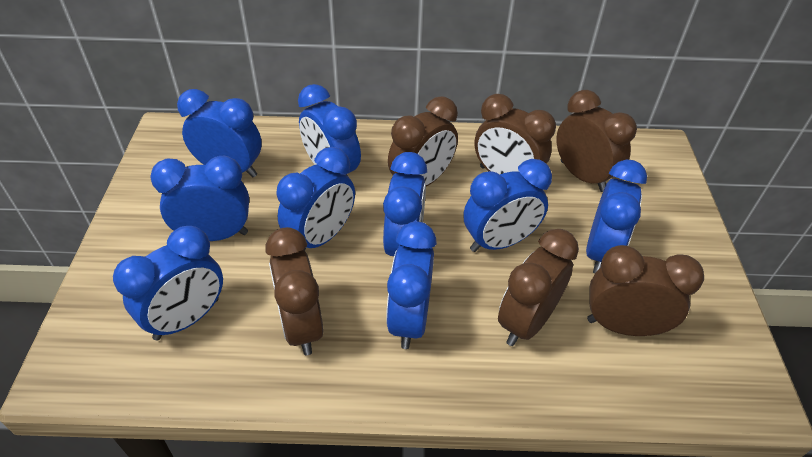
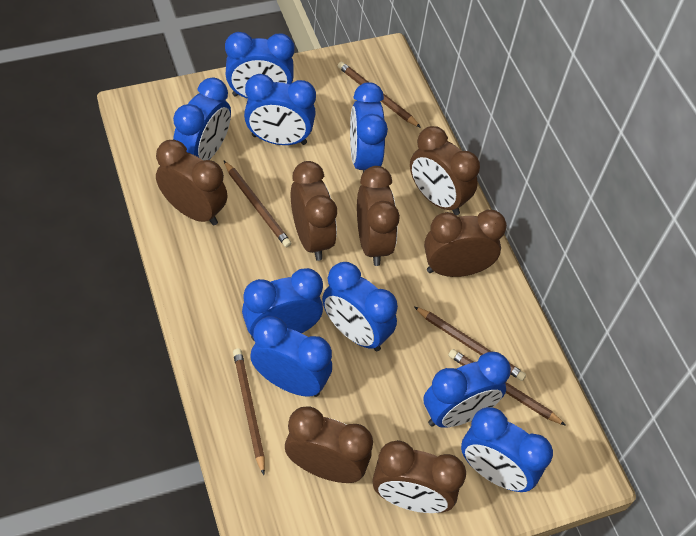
brown clock: [266,227,324,355] [388,96,458,187] [474,94,556,175] [498,229,579,346] [556,90,637,192] [587,245,704,336] = 6 -> [156,140,228,226] [285,406,373,483] [291,161,337,261] [357,166,400,266] [373,440,466,513] [410,126,480,215] [424,210,507,277] = 7
brown pencil: none = 0 -> [224,161,292,247] [233,349,265,475] [338,61,421,128] [414,306,526,381] [448,349,566,426] = 5

